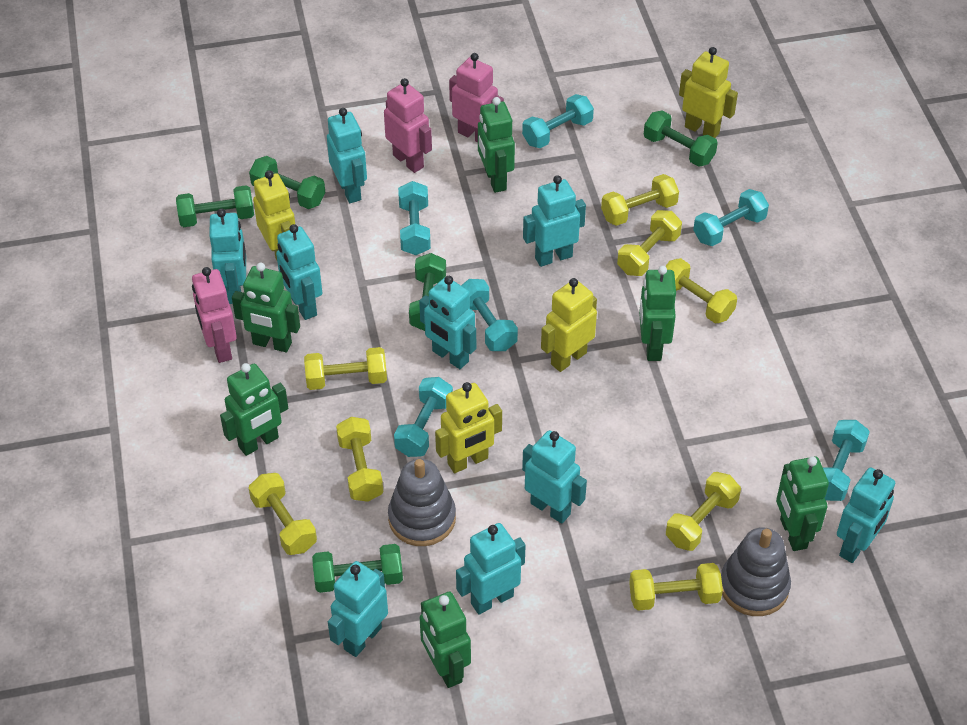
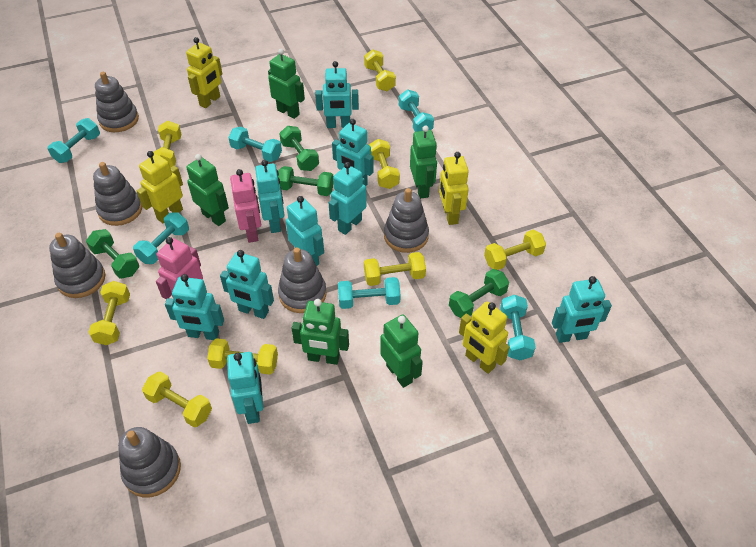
green dumbbell: [176,185,254,227] [249,156,325,209] [312,544,403,593] [409,253,446,331] [644,111,718,167] = 5 -> [86,229,139,279] [278,166,334,196] [279,126,319,171] [449,269,509,318] = 4
green robot: [220,363,288,456] [232,263,300,352] [420,592,471,688] [478,97,515,193] [639,266,676,361] [776,456,829,551] = 6 -> [186,154,229,226] [268,49,305,119] [292,299,349,365] [380,314,423,388] [410,125,437,198] = 5
grey stacking toy: [388,459,456,546] [721,527,791,616] = 2 -> [49,233,105,298] [93,162,142,226] [95,72,139,132] [118,427,181,497] [278,248,327,313] [384,188,429,253] = 6
pink robot: [192,267,237,363] [384,78,432,173] [449,53,504,142] = 3 -> [156,237,203,299] [230,169,261,243] = 2

